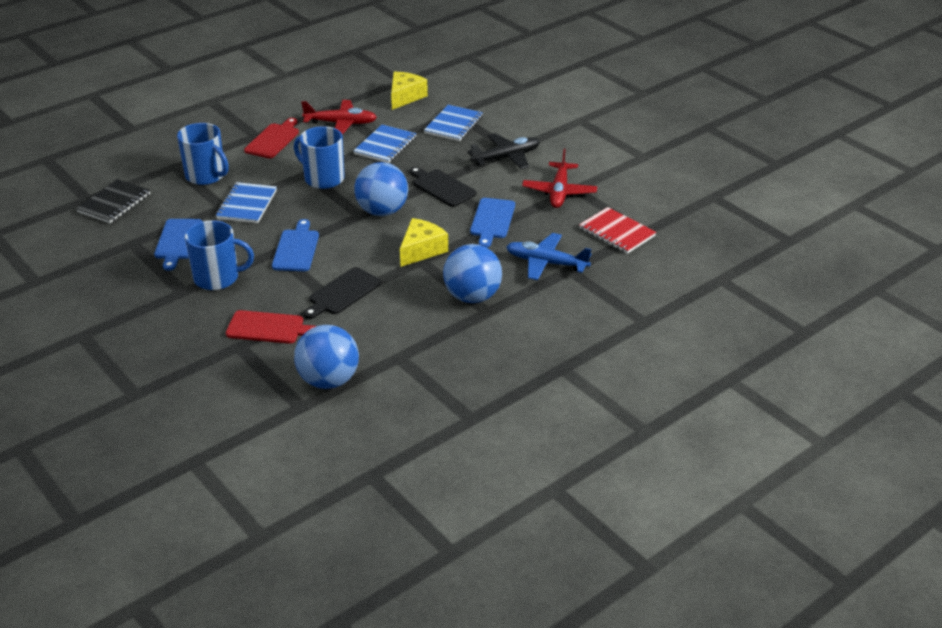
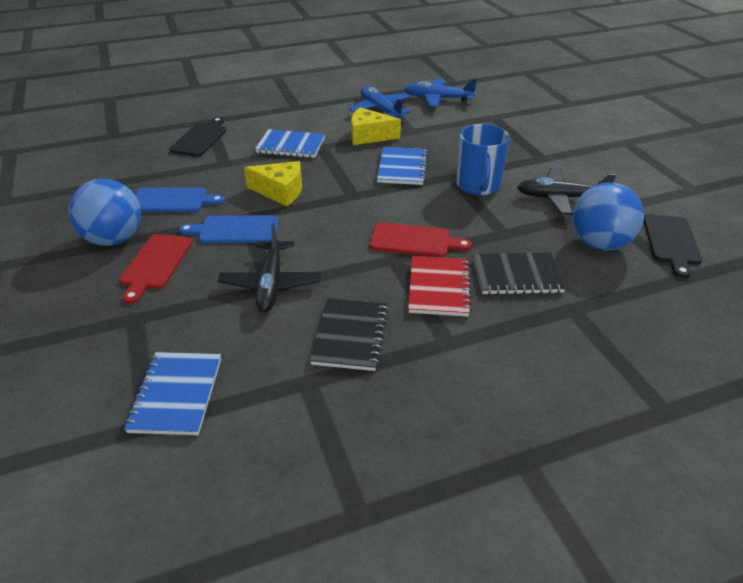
black notebook: [76,179,150,223] = 1 -> [310,298,388,371] [474,253,566,295] = 2
black plane: [467,133,540,169] = 1 -> [218,223,321,312] [517,168,616,215] = 2
blue ball: [294,325,359,389] [354,162,408,216] [443,244,502,303] = 3 -> [69,179,141,246] [572,183,644,250] = 2
blue cutting board: [154,219,202,271] [272,219,319,271] [470,198,515,248] = 3 -> [135,187,225,212] [179,215,279,243] = 2
blue mug: [177,123,229,185] [185,220,254,290] [294,126,345,189] = 3 -> [456,124,510,195] = 1
blue plane: [506,233,591,280] = 1 -> [348,86,411,118] [404,78,477,107] = 2
red plane: [301,100,377,135] [522,149,597,208] = 2 -> none = 0

